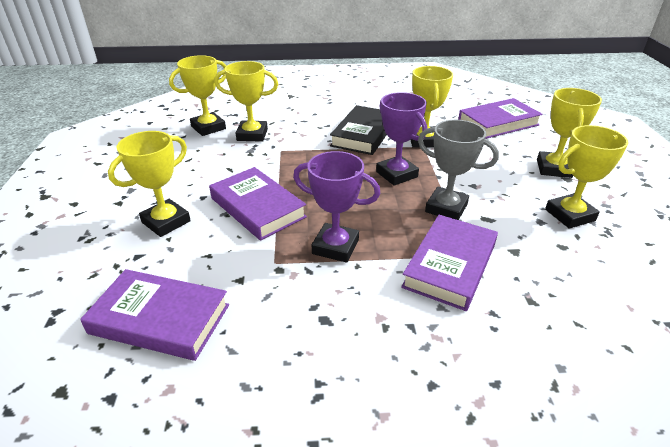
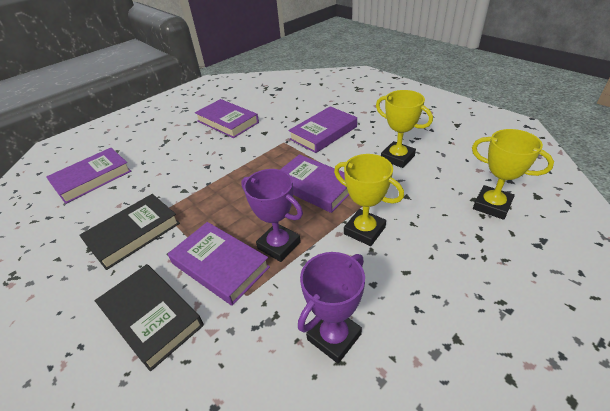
black book: [330,105,387,155] = 1 -> [79,194,180,270] [95,264,204,371] = 2
grey trophy: [418,120,499,220] = 1 -> none = 0
purple book: [80,269,229,361] [209,167,307,241] [401,215,498,311] [458,98,543,139] = 4 -> [46,148,131,204] [168,222,270,306] [195,99,259,138] [280,154,349,213] [288,106,357,153] = 5
yellow trophy: [108,131,191,237] [169,55,227,136] [215,61,278,142] [411,66,453,148] [537,88,602,178] [545,125,628,229] = 6 -> [334,154,404,246] [376,90,433,168] [472,129,554,220] = 3

